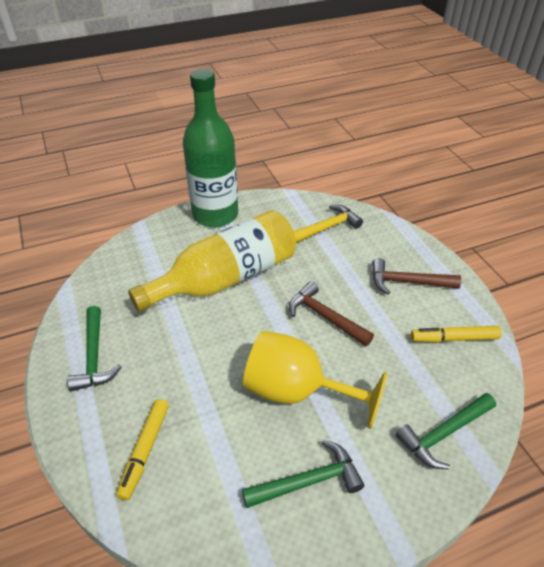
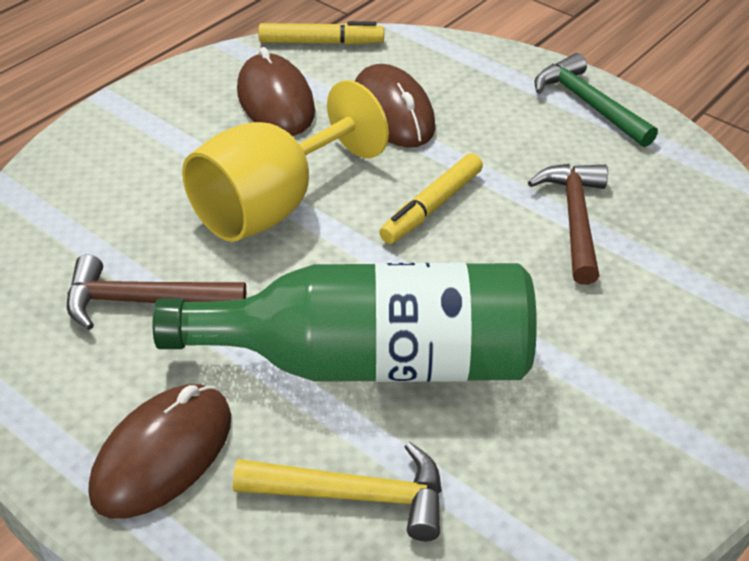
brown mouse: none = 0 -> [88,384,231,519] [237,47,315,136] [355,64,435,148] = 3
green hammer: [67,306,122,391] [242,440,364,508] [395,393,496,469] = 3 -> [535,53,658,147] = 1
yellow bottle: [128,210,296,312] = 1 -> none = 0

